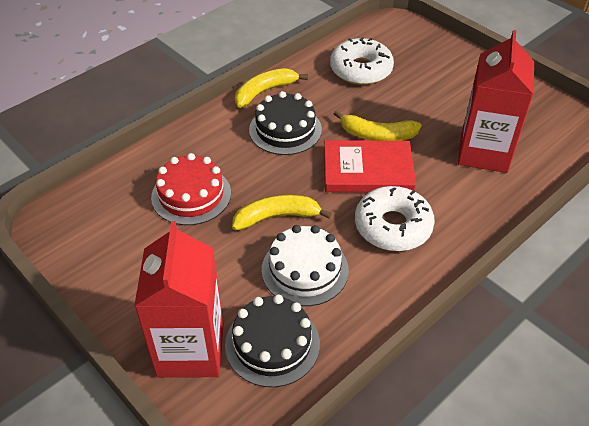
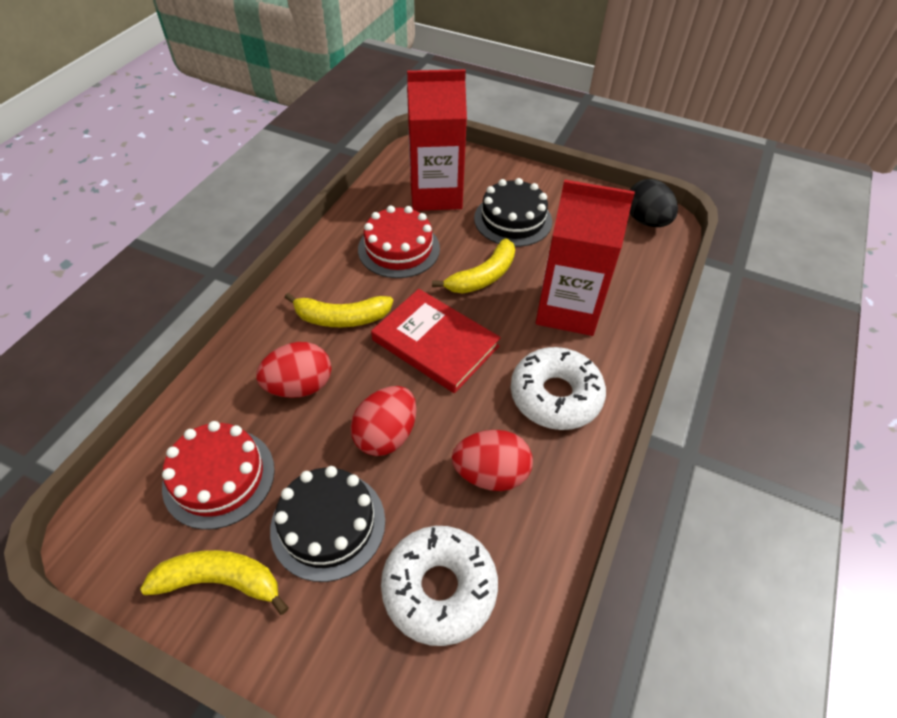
black egg: none = 0 -> [629,179,678,227] = 1
red cake: [151,153,231,225] = 1 -> [162,421,275,530] [358,206,440,278] = 2
red egg: none = 0 -> [256,342,331,398] [350,386,417,456] [452,430,533,491] = 3
white cake: [262,225,349,306] = 1 -> none = 0

